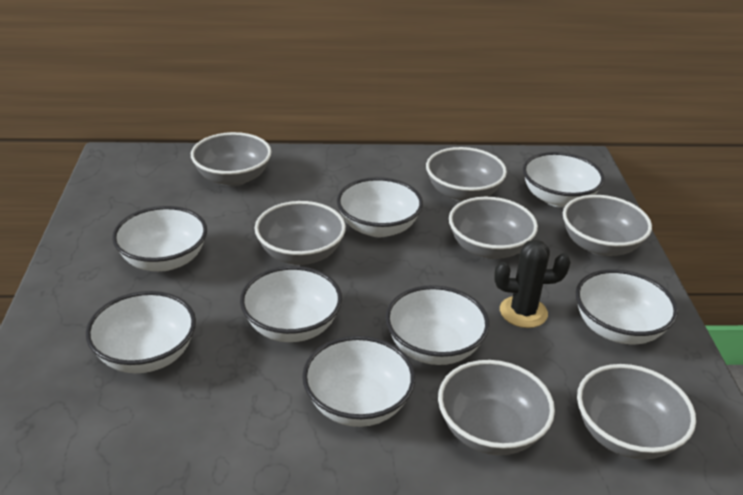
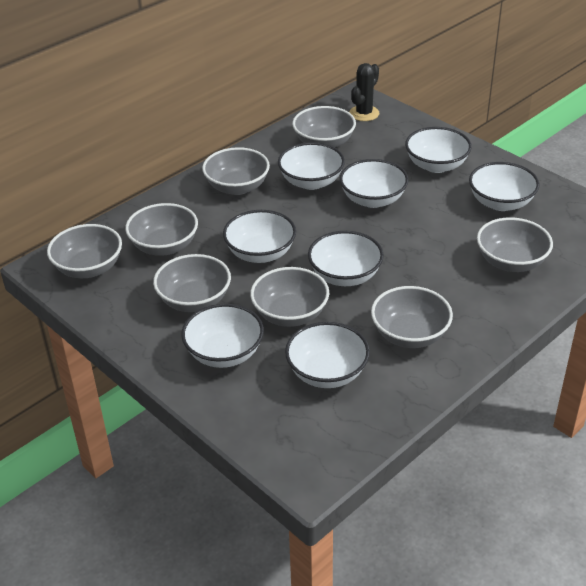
grey bowl: [191,132,271,187] [254,201,346,265] [426,147,507,202] [438,360,555,455] [449,197,538,259] [563,195,652,256] [577,364,696,460] = 7 -> [47,224,122,278] [125,203,198,256] [153,254,231,312] [202,147,270,195] [250,267,329,327] [292,106,356,148] [371,286,453,348] [477,218,553,272] = 8

